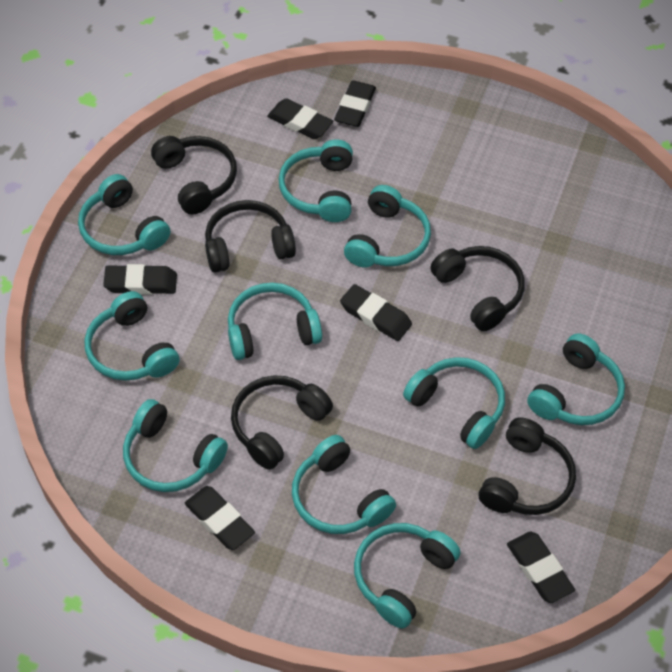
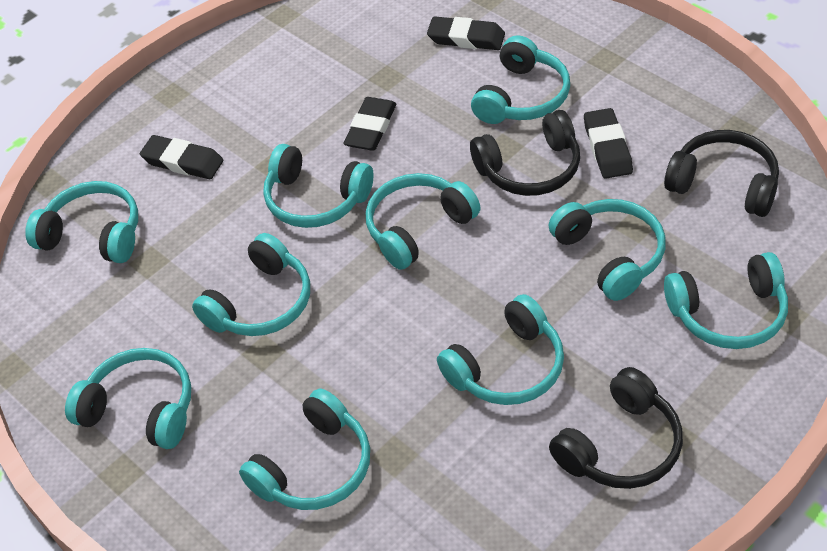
black eraser: [103,264,177,295] [185,486,255,550] [267,98,334,139] [334,80,376,127] [340,284,412,341] [507,532,575,603] = 6 -> [140,135,223,179] [343,97,396,151] [427,16,505,50] [584,108,633,179] = 4
black headphones: [151,136,237,215] [205,200,296,273] [231,376,333,470] [431,246,525,331] [479,418,576,515] = 5 -> [470,110,580,196] [549,367,683,489] [664,130,779,217] = 3

